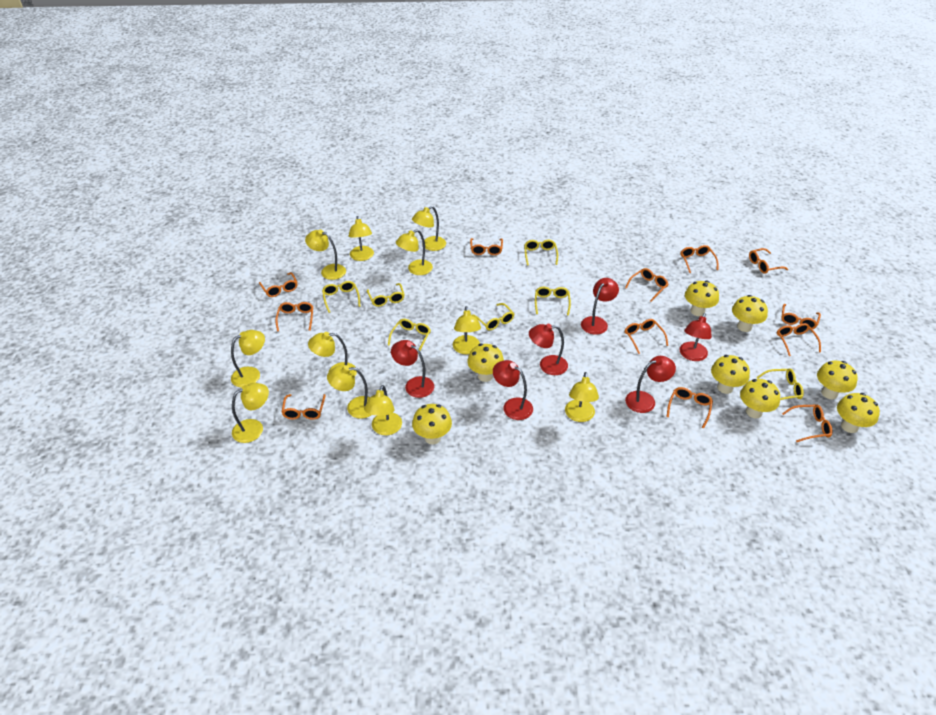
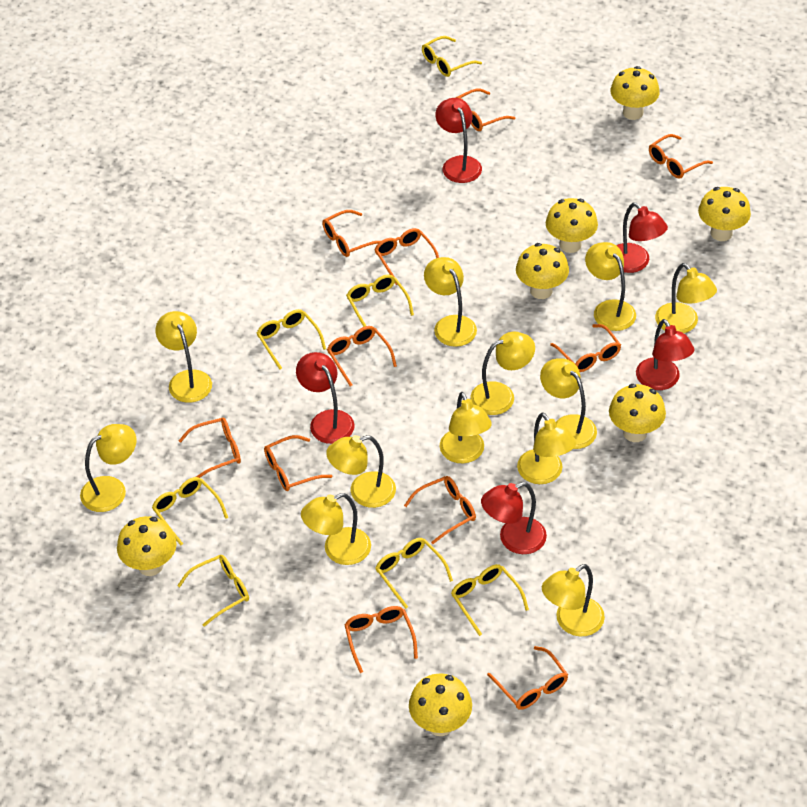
orange glasses: [259,272,298,297] [275,302,313,331] [281,394,326,420] [470,238,503,255] [625,268,668,302] [625,319,668,354] [667,387,713,428] [681,245,718,273] [749,248,788,274] [777,323,821,356] [781,304,821,330] [782,405,832,442] = 12 -> [179,418,241,478] [264,435,332,491] [322,210,381,257] [327,326,397,386] [344,606,418,673] [374,228,439,285] [404,476,476,544] [455,88,515,131] [487,646,568,710] [550,324,621,372] [649,134,713,179] = 11
red lamp: [391,340,434,398] [493,360,533,420] [529,323,568,375] [581,278,619,335] [625,356,676,413] [679,313,712,361] = 6 -> [296,352,355,444] [435,98,482,183] [481,482,547,554] [616,202,668,273] [636,319,694,390] = 5
yellow lamp: [231,330,265,387] [232,383,269,443] [305,230,346,280] [308,332,357,376] [327,365,371,419] [349,216,374,261] [364,385,402,435] [396,229,433,275] [412,206,446,251] [453,306,481,354] [565,372,599,422] = 11 -> [80,424,137,512] [155,311,212,403] [301,493,371,565] [326,435,396,508] [424,257,477,347] [440,392,492,463] [470,332,535,415] [517,412,576,484] [540,358,597,449] [542,564,605,636] [585,242,636,331] [655,263,717,333] = 12
yellow mushroom: [412,404,452,444] [467,343,504,382] [685,281,719,316] [711,355,750,394] [732,295,768,332] [740,379,780,418] [817,361,858,399] [837,393,880,433] = 8 -> [117,516,177,576] [409,673,472,736] [516,243,569,299] [546,198,598,253] [609,384,666,442] [610,66,660,120] [698,187,751,241] = 7

